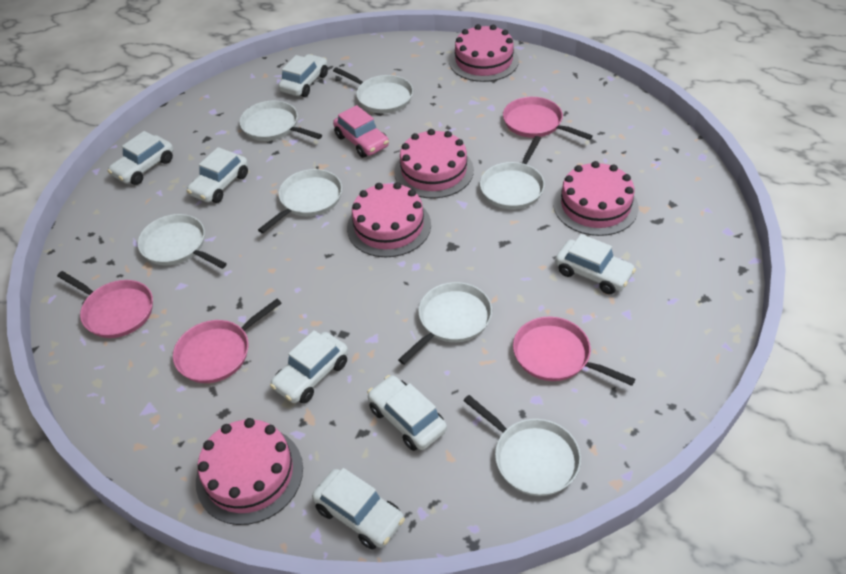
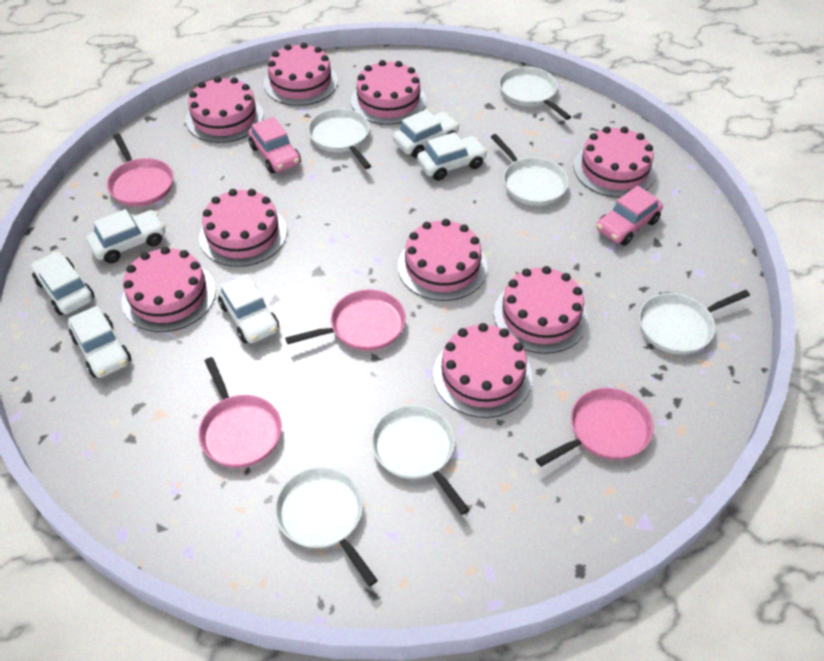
pink cake: [196,418,303,525] [347,182,431,257] [394,129,474,198] [449,24,519,82] [553,161,639,236] = 5 -> [122,247,216,332] [186,76,264,143] [199,189,287,267] [264,43,338,106] [351,60,426,125] [398,219,488,301] [433,323,532,418] [494,266,588,354] [574,126,656,198] = 9
pink car: [333,105,389,158] = 1 -> [248,117,301,173] [596,186,663,246] = 2
white car: [108,131,173,185] [187,147,248,203] [270,330,348,404] [278,54,328,97] [312,468,405,549] [367,375,447,451] [555,234,636,294] = 7 -> [31,251,95,315] [68,306,131,378] [87,209,166,263] [218,274,279,343] [393,109,460,158] [417,132,488,181] = 6
white pan: [137,214,227,269] [239,100,322,141] [258,169,342,233] [333,67,413,113] [398,282,492,364] [463,395,581,496] [480,136,545,210] = 7 -> [275,467,378,586] [308,108,371,169] [371,405,469,515] [491,134,569,206] [499,66,571,120] [639,290,750,355] = 6

